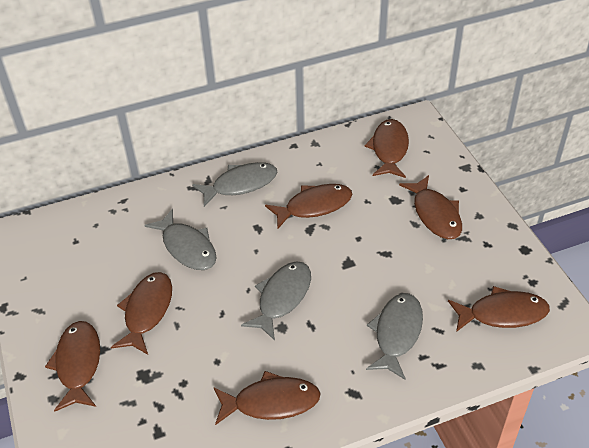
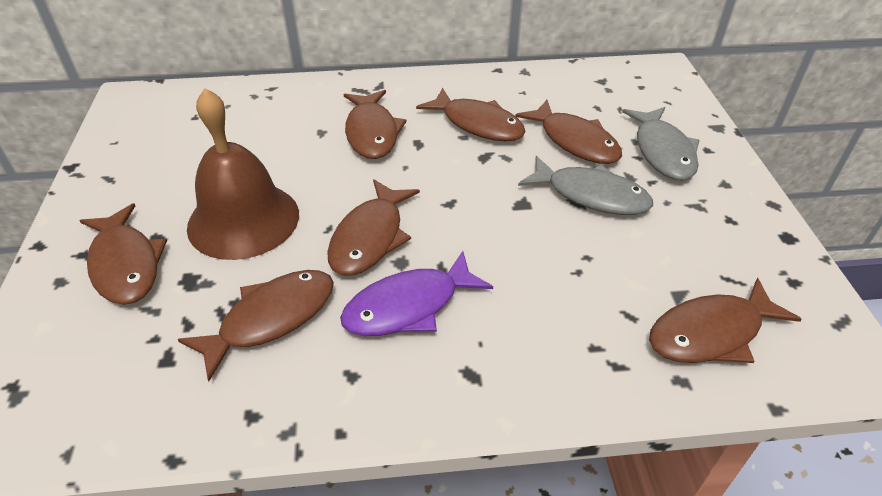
brown bell: none = 0 -> [187,88,299,260] = 1
grey fish: [144,209,217,270] [192,162,277,207] [241,261,311,340] [366,293,423,380] = 4 -> [518,156,653,215] [622,107,700,181] = 2
purple fish: none = 0 -> [340,251,493,336] = 1

